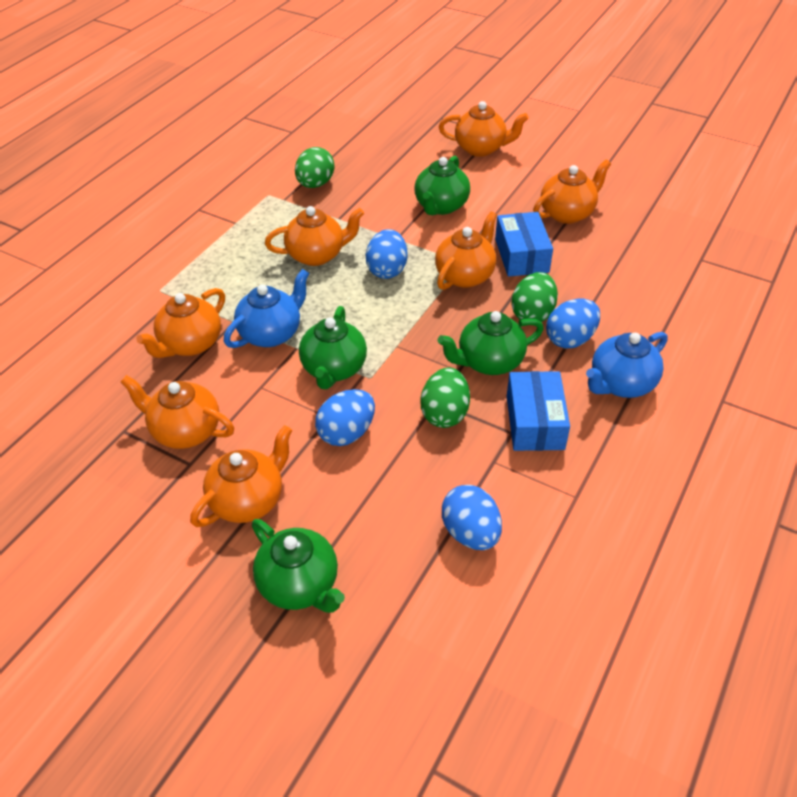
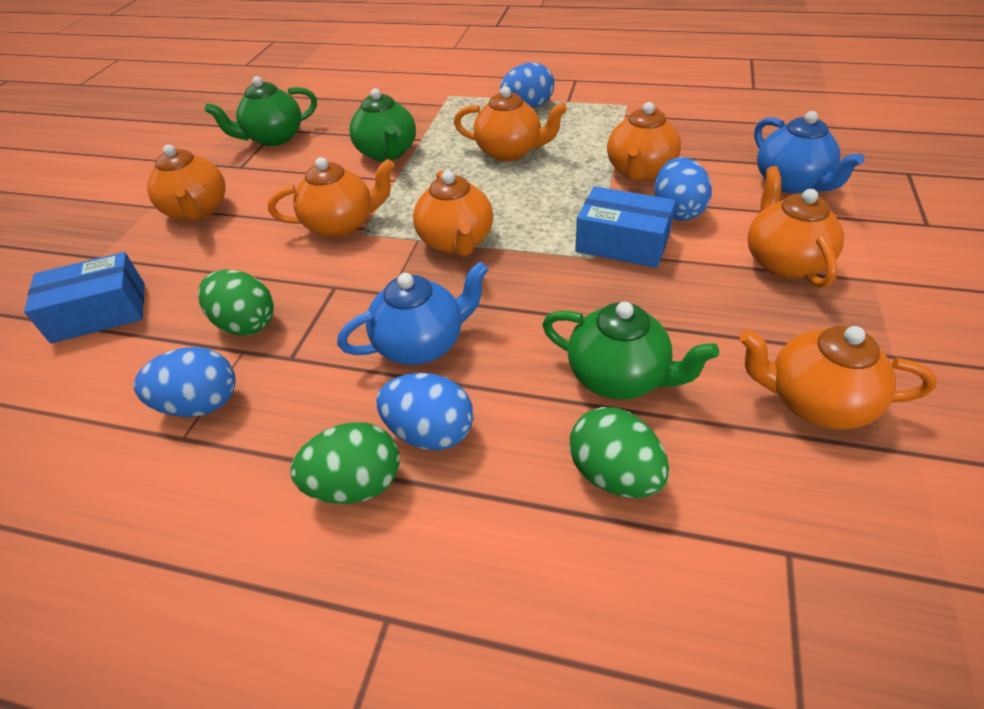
green teapot: [252,519,345,613] [299,306,367,389] [414,156,470,215] [438,311,544,375] = 4 -> [205,76,317,146] [349,88,416,162] [542,301,719,400] = 3

